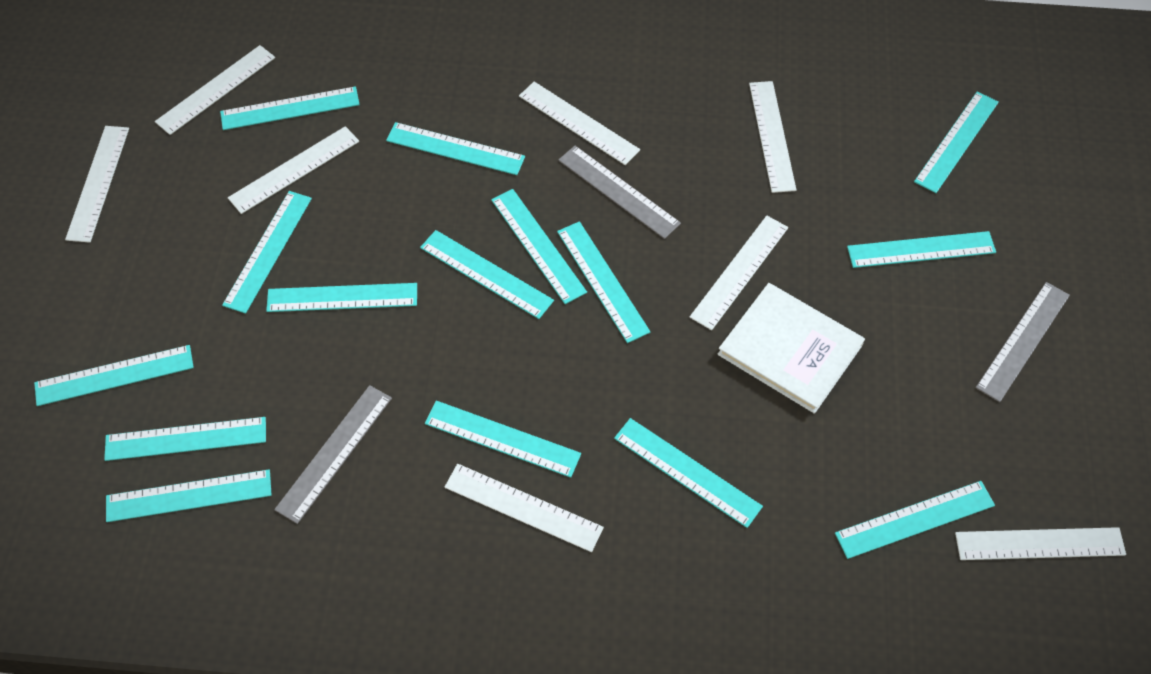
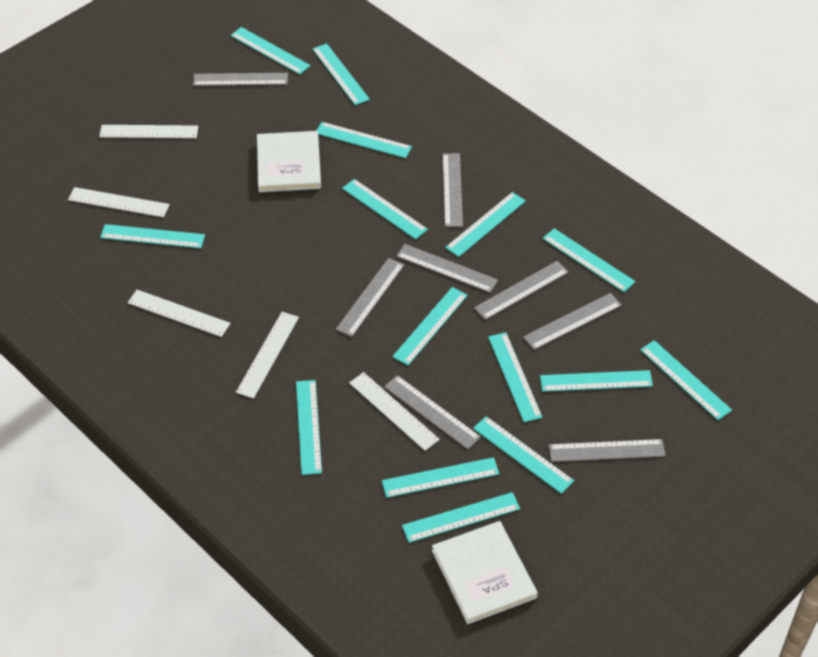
grey ruler: [274,385,392,524] [558,146,681,239] [976,282,1070,402] = 3 -> [193,73,288,86] [336,258,404,337] [384,375,481,449] [396,244,498,293] [442,153,463,227] [474,261,569,320] [523,293,622,350] [549,439,666,462] = 8
white book: [718,283,865,414] = 1 -> [257,131,321,192] [432,521,538,624] = 2
white ruler: [65,126,129,243] [155,45,275,135] [228,126,359,214] [445,464,604,552] [519,82,640,165] [690,216,788,330] [749,81,796,193] [955,527,1126,560] = 8 -> [68,187,170,217] [99,125,198,138] [128,290,231,337] [236,312,299,398] [349,372,440,451] = 5

